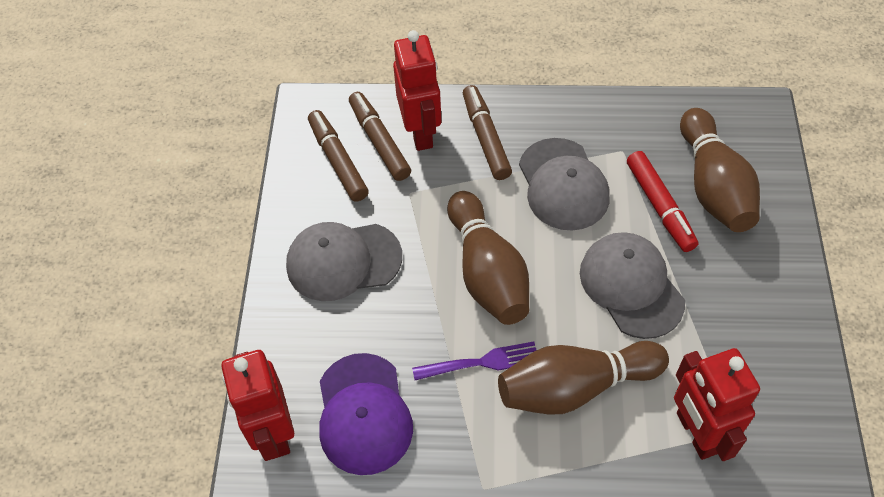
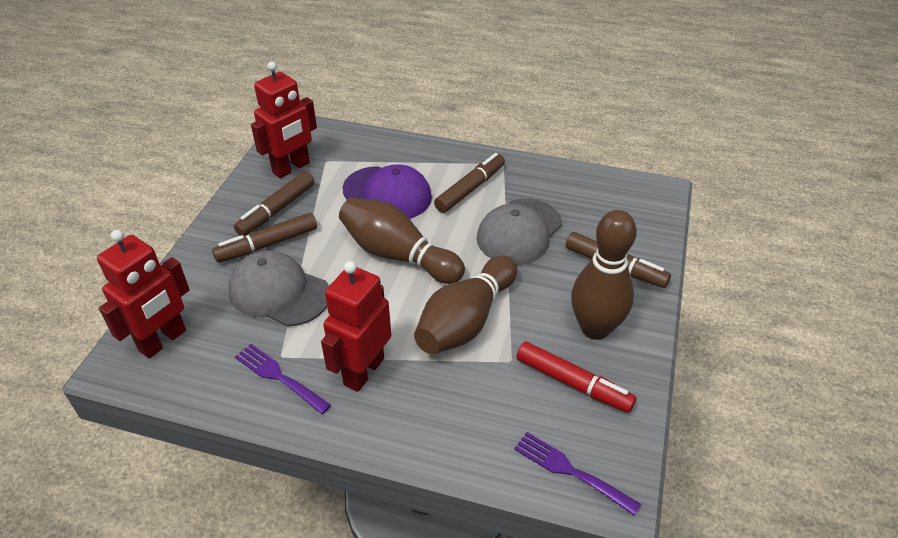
brown marker: [308,110,369,201] [349,92,411,181] [463,85,512,180] = 3 -> [212,213,317,263] [234,171,315,236] [434,153,505,213] [565,232,671,288] = 4
grey cap: [286,222,402,301] [519,138,610,231] [580,232,685,339] = 3 -> [228,250,329,327] [477,199,562,265] = 2
purple fork: [412,342,536,380] = 1 -> [235,344,331,414] [514,432,641,516] = 2

